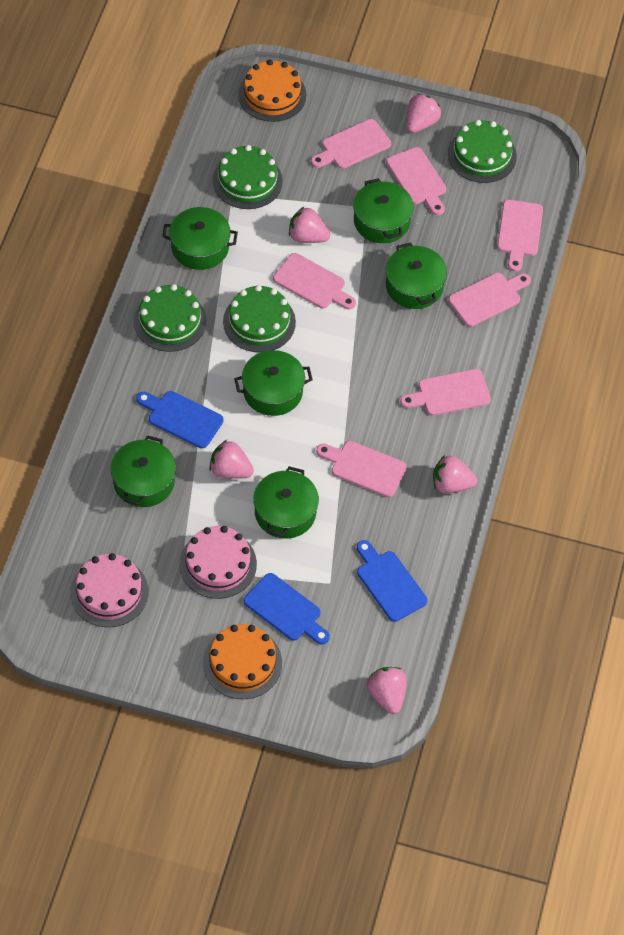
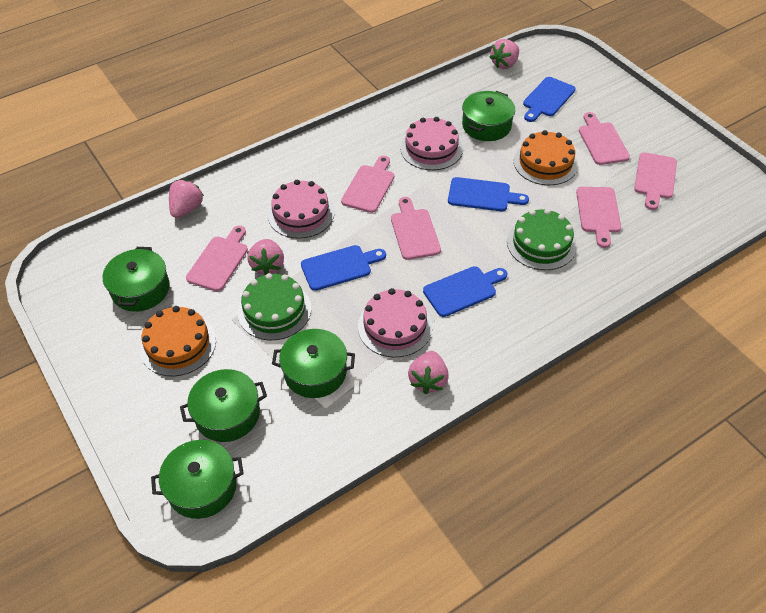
blue cutting board: [136,391,224,449] [243,573,330,645] [357,540,427,622] = 3 -> [301,245,386,291] [423,266,507,317] [448,177,529,211] [523,77,575,122] = 4
green cake: [134,284,206,352] [213,145,283,209] [223,285,296,353] [448,120,517,183] = 4 -> [238,273,311,340] [507,209,577,270] = 2
green pot: [111,435,176,507] [162,207,238,270] [234,350,313,416] [253,466,319,539] [353,178,414,243] [386,242,447,309] = 6 -> [103,247,170,312] [151,440,244,519] [180,369,267,442] [272,329,355,398] [462,91,515,141] = 5
pink cake: [70,553,148,627] [179,526,257,599] = 2 -> [268,180,335,239] [358,288,433,357] [400,117,463,170] = 3
pink cutting board: [273,253,356,309] [311,119,391,169] [316,441,407,497] [386,147,446,215] [400,369,491,416] [448,273,531,327] [497,200,543,271] = 7 -> [186,226,248,291] [341,156,394,213] [391,197,441,260] [576,187,621,248] [579,112,630,165] [634,152,677,210] = 6
pink strawberry: [209,440,254,479] [289,207,330,243] [367,667,407,714] [407,93,441,133] [433,455,477,493] = 5 -> [169,180,204,218] [247,239,284,275] [408,351,449,394] [489,39,519,69] = 4

